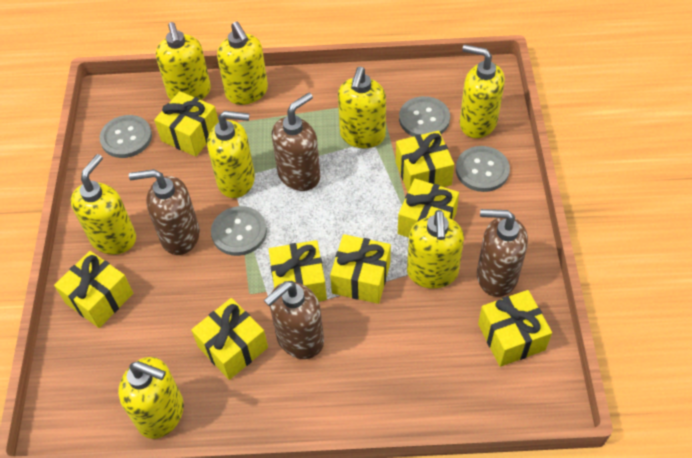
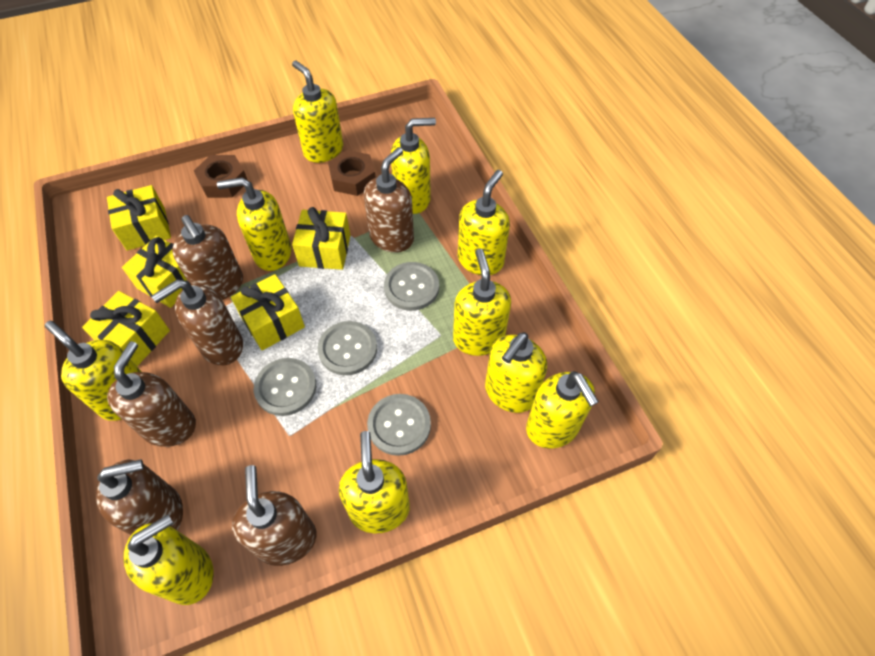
brown nut: none = 0 -> [194,155,247,198] [328,150,376,196] = 2
brown soap dispenser: [129,169,200,255] [264,281,324,359] [272,93,320,191] [477,209,528,297] = 4 -> [96,459,183,535] [107,341,196,447] [151,280,243,365] [172,215,243,300] [232,465,316,566] [364,147,414,252] = 6
yellow gift: [54,251,133,328] [154,91,219,157] [191,298,268,380] [269,240,327,301] [330,234,391,304] [396,131,454,192] [398,179,459,238] [478,290,552,367] = 8 -> [82,291,170,366] [107,185,171,251] [122,236,187,308] [231,274,305,350] [292,207,350,270] = 5
yellow soap dispenser: [71,154,136,255] [119,357,184,439] [156,22,211,100] [207,111,255,198] [217,22,268,105] [338,67,386,148] [407,210,464,289] [460,45,505,138] = 8 -> [45,321,142,421] [123,514,214,605] [217,177,291,271] [292,61,343,163] [339,431,410,533] [391,118,436,214] [453,249,511,356] [458,170,510,275] [485,332,547,413] [526,371,599,448] = 10

